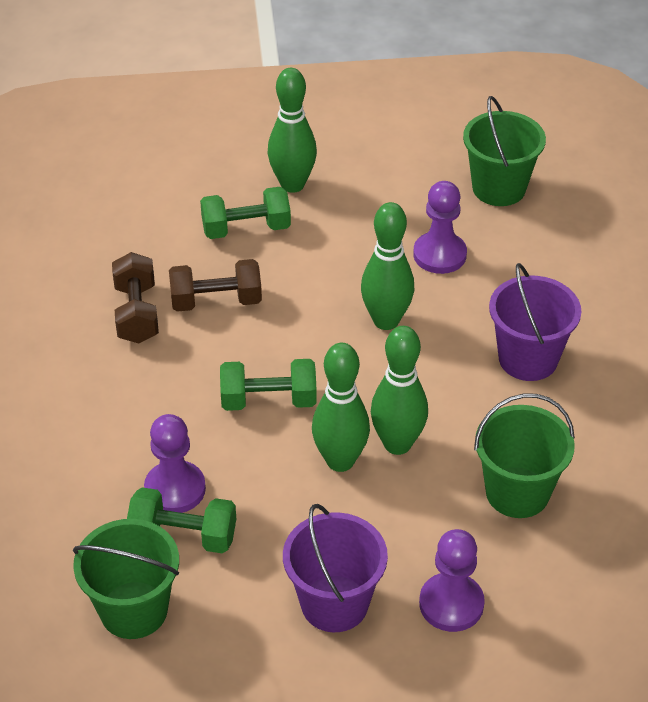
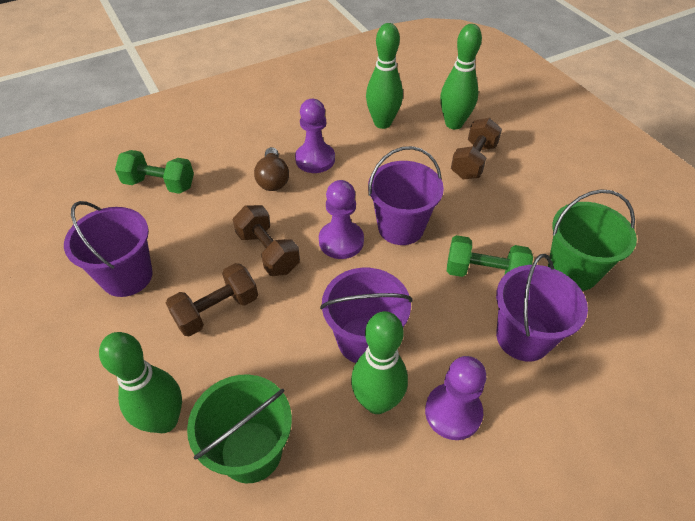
brown dumbbell: [112,252,159,344] [169,259,262,312] = 2 -> [166,263,258,337] [233,205,300,276] [451,118,502,179] = 3
brown light bulb: none = 0 -> [254,147,289,191] = 1
green bucket: [73,519,179,639] [463,96,546,206] [474,393,575,518] = 3 -> [187,374,292,483] [548,189,637,291] = 2
green dumbbell: [127,487,236,553] [200,187,291,239] [220,359,317,411] = 3 -> [115,150,194,194] [447,235,533,277] = 2
purple bucket: [283,504,388,632] [489,263,581,381] = 2 -> [64,201,153,297] [320,268,412,363] [368,146,444,245] [496,254,588,361] = 4

